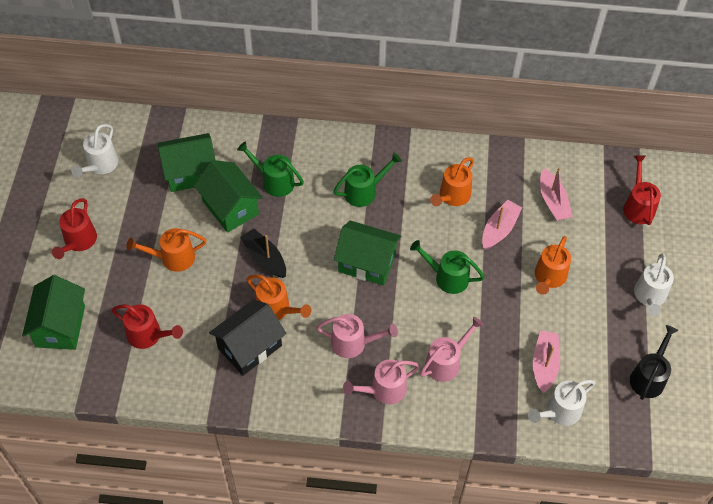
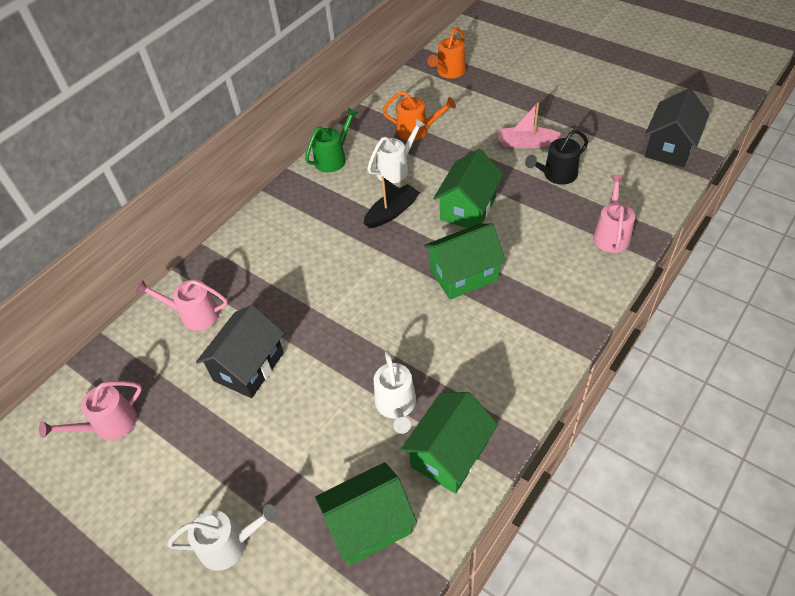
black house: [209,299,287,376] = 1 -> [196,305,284,398] [645,88,709,167] = 2
green watering can: [237,141,304,197] [333,153,402,207] [410,240,484,294] = 3 -> [305,107,358,172] = 1
orange watering can: [126,228,207,272] [246,275,311,320] [430,157,474,206] [535,236,571,295] = 4 -> [382,91,456,140] [428,27,466,79] = 2
pink boat: [482,200,522,250] [533,331,560,393] [540,167,573,221] = 3 -> [498,102,563,148] = 1
red watering can: [52,198,97,259] [112,304,183,349] [623,155,661,225] = 3 -> none = 0

